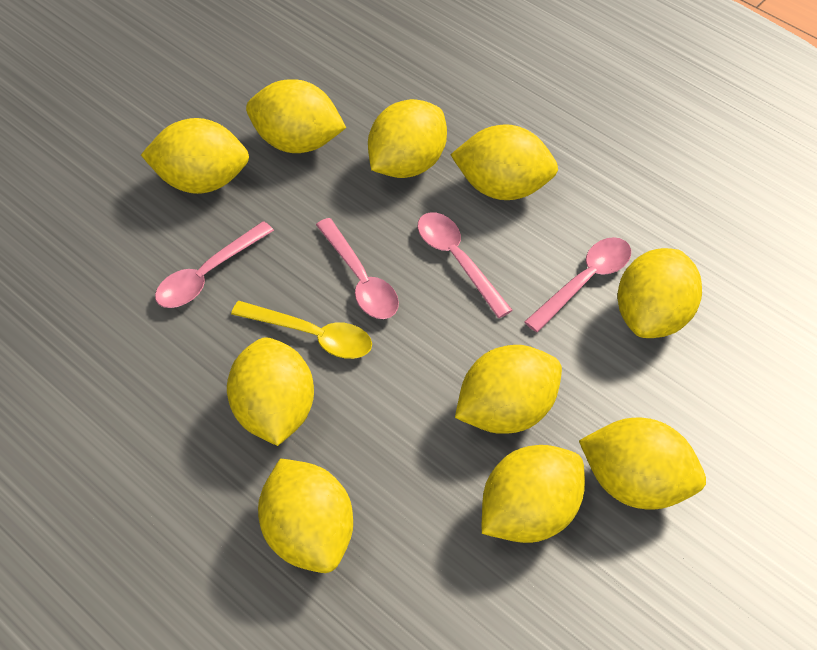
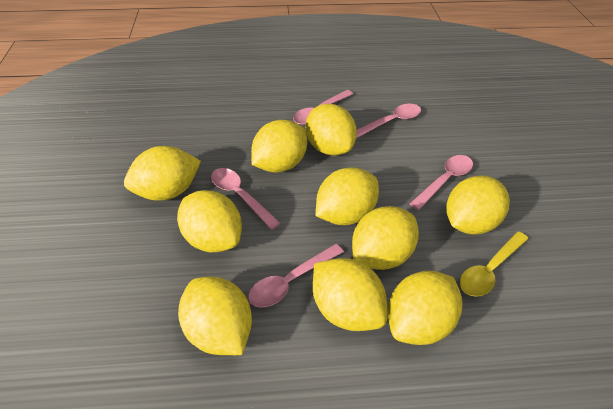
pink spoon: [155,221,274,308] [316,218,399,319] [417,212,513,318] [524,237,631,332] = 4 -> [211,168,281,230] [248,244,344,308] [293,90,353,125] [356,104,421,138] [410,155,473,210] = 5

